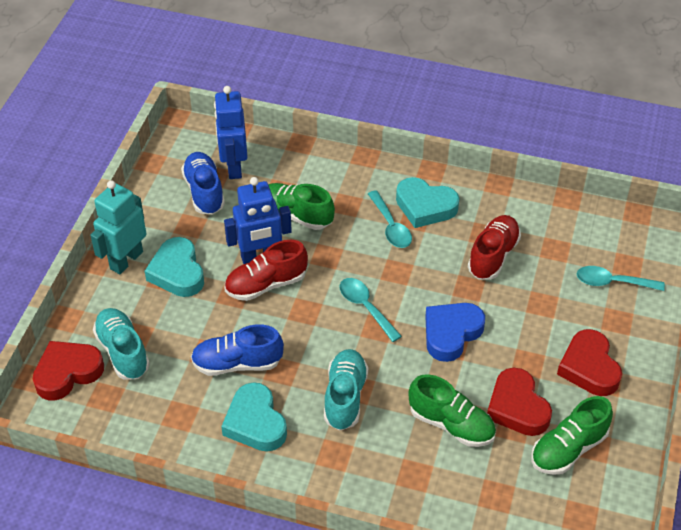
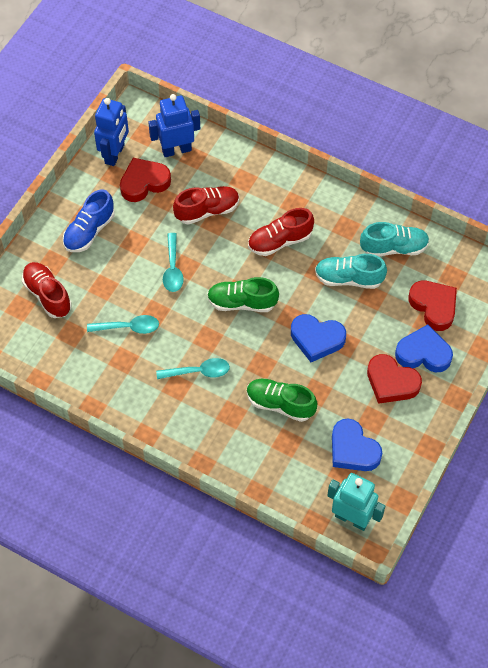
blue heart: [425,303,485,362] = 1 -> [291,314,346,362] [332,419,382,471] [395,324,453,372] = 3
blue shoe: [181,152,225,215] [191,324,284,376] = 2 -> [63,189,114,252] = 1
green shoe: [268,183,335,230] [408,374,496,447] [531,396,613,475] = 3 -> [207,277,279,312] [247,378,317,422] = 2
red shoe: [225,240,308,301] [468,215,521,279] = 2 -> [22,262,72,318] [173,186,239,224] [248,208,314,256] = 3
turquoise heart: [145,237,204,297] [221,382,287,452] [396,177,459,228] = 3 -> none = 0

